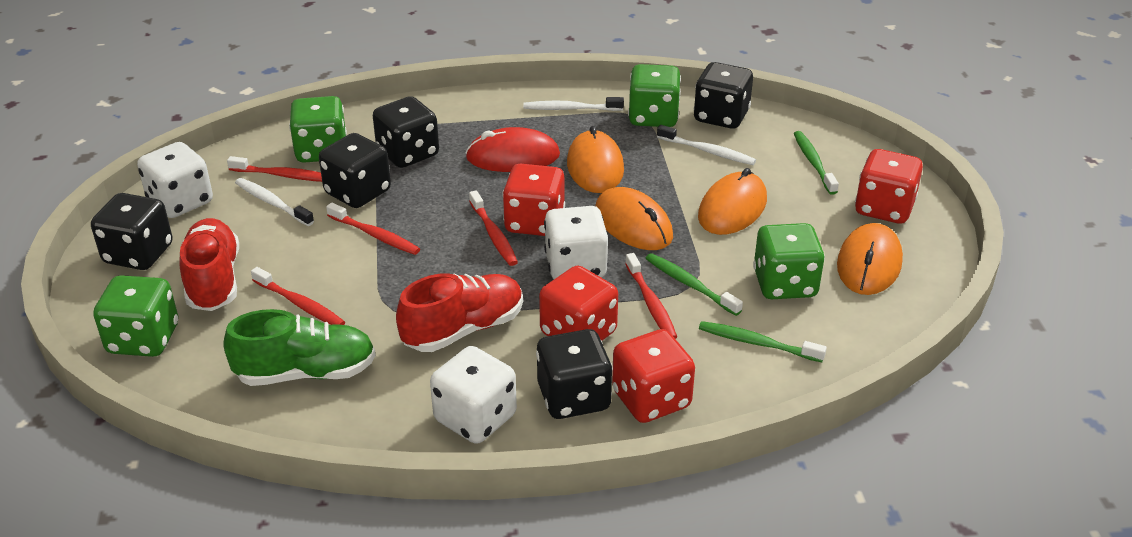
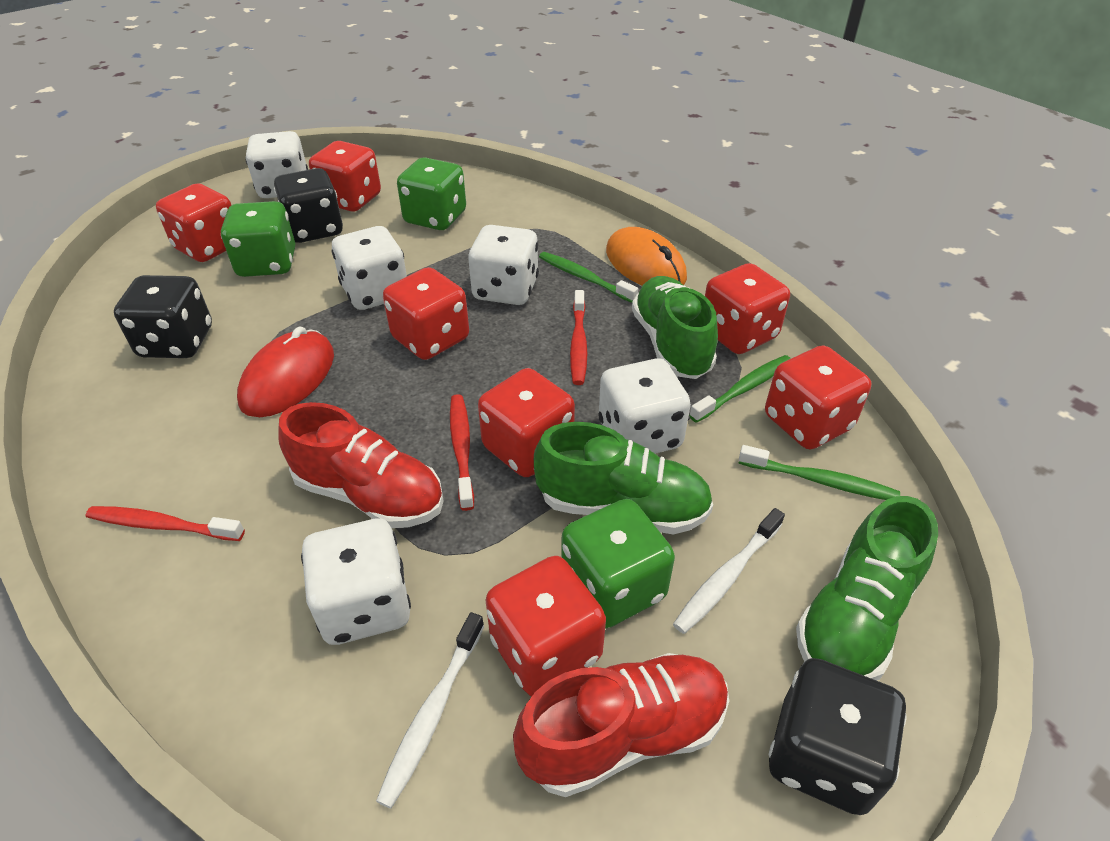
black dice: [91,193,173,270] [319,133,391,208] [373,96,439,168] [536,329,613,419] [694,62,753,129] = 5 -> [114,275,212,358] [274,168,343,243] [769,658,906,815] = 3
green dice: [93,275,178,357] [289,96,347,163] [628,64,681,127] [753,223,825,299] = 4 -> [221,201,295,277] [397,157,466,230] [561,499,675,629] = 3
green shoe: [223,309,376,386] = 1 -> [534,422,713,535] [632,276,718,379] [796,496,938,681] = 3
orange mouse: [567,126,624,193] [595,187,673,250] [698,168,767,235] [837,223,903,295] = 4 -> [606,227,687,286] = 1
red dice: [502,164,565,236] [539,265,618,341] [612,329,695,423] [855,149,923,224] = 4 -> [156,183,231,262] [309,141,381,212] [383,267,469,360] [478,368,575,477] [485,556,606,697] [705,263,790,354] [765,346,871,449] = 7
red toothbrush: [227,156,322,182] [251,267,345,325] [326,203,420,255] [469,190,518,266] [625,253,677,339] = 5 -> [86,506,245,541] [450,394,474,511] [570,290,587,385] = 3
white dice: [137,142,213,218] [430,346,517,444] [544,206,608,279] = 3 -> [245,131,308,198] [301,518,411,645] [332,226,407,310] [468,225,539,305] [598,359,691,454] = 5
white toothbrush: [235,178,314,226] [523,97,624,111] [657,125,756,165] = 3 -> [376,612,484,809] [673,508,785,634] = 2

